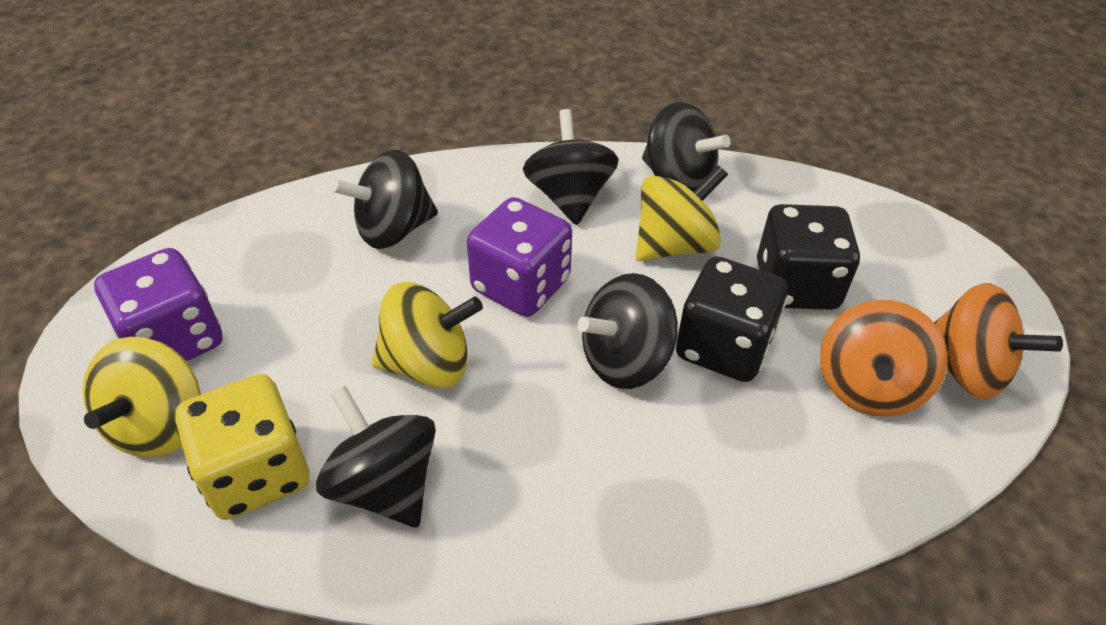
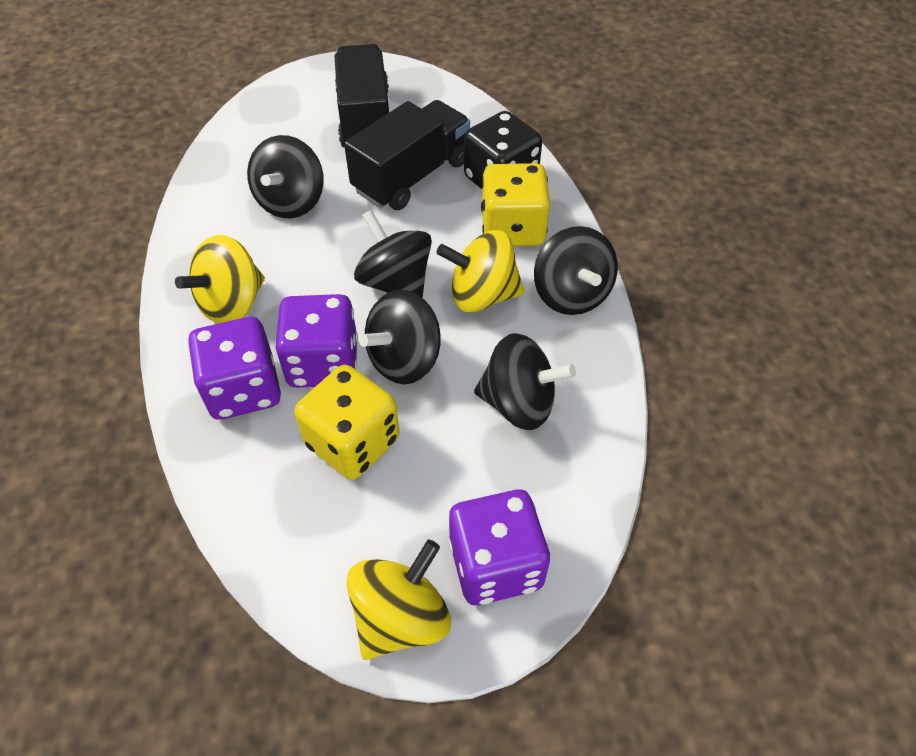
black dice: [676,256,788,382] [757,204,860,310] = 2 -> [464,111,542,190] = 1
black truck: none = 0 -> [334,44,389,148] [344,100,470,210] = 2
orange spinning top: [820,300,948,416] [934,283,1063,399] = 2 -> none = 0
purple dice: [94,248,223,361] [467,197,572,317] = 2 -> [188,317,281,420] [275,294,358,388] [449,489,550,605] = 3
yellow dice: [175,374,309,520] = 1 -> [294,365,400,480] [481,163,550,246] = 2

